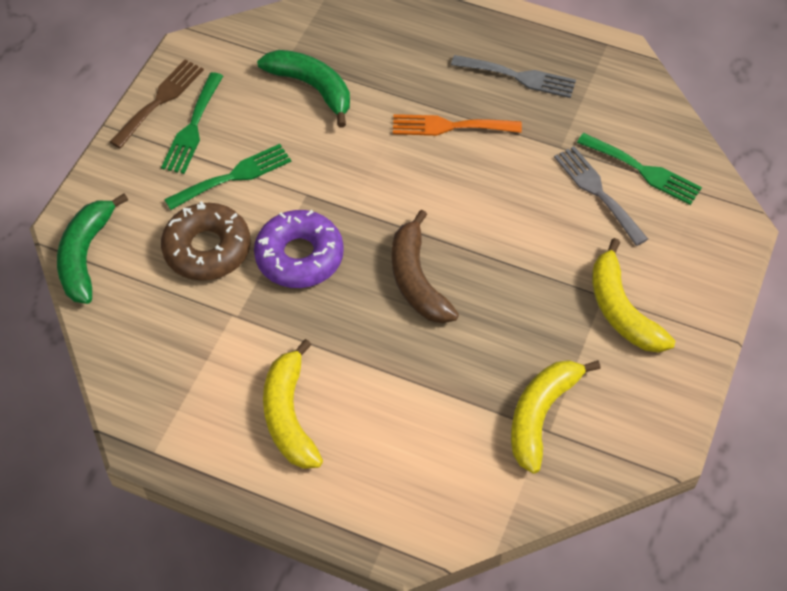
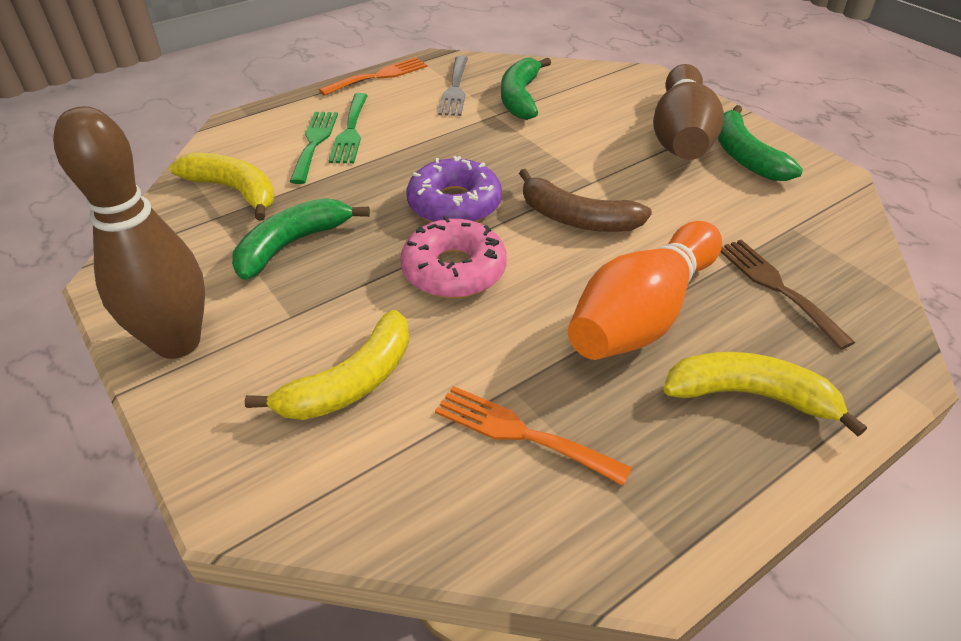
brown bowling pin: none = 0 -> [53,106,205,359] [653,64,724,160] = 2
brown donut: [161,201,251,280] = 1 -> none = 0
green banana: [57,193,128,304] [257,50,350,128] = 2 -> [232,198,370,280] [501,58,551,120] [718,105,803,181] = 3
green fork: [161,72,223,174] [164,144,291,210] [577,133,702,205] = 3 -> [290,112,338,184] [329,93,368,163] = 2
grey fork: [451,55,576,98] [554,146,648,246] = 2 -> [438,56,468,116] = 1
orange bowling pin: none = 0 -> [568,221,722,360] = 1
orange fork: [393,114,522,136] = 1 -> [319,57,428,96] [435,386,632,486] = 2
pink donut: none = 0 -> [400,216,507,298] = 1

